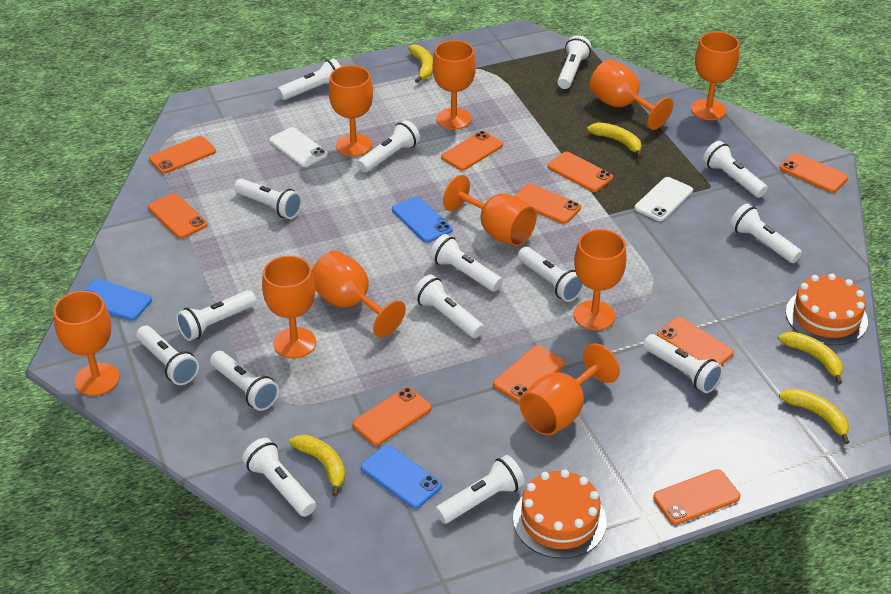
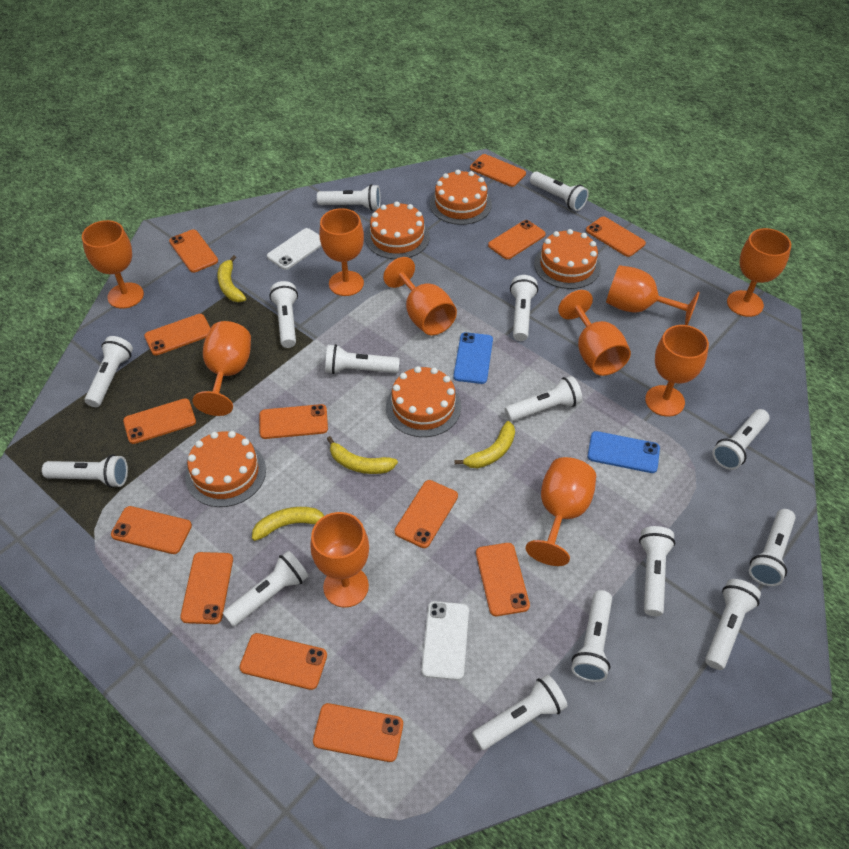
blue phone: [83,279,152,321] [361,445,442,509] [392,196,452,243] = 3 -> [453,332,493,384] [588,431,660,473] = 2
orange cake: [513,469,607,559] [786,273,868,345] = 2 -> [185,431,266,507] [365,202,430,259] [386,366,461,437] [430,170,492,225] [534,229,601,289] = 5
orange phone: [148,193,208,239] [149,136,216,174] [353,387,432,446] [441,131,503,171] [493,345,565,403] [515,183,581,224] [548,152,613,192] [653,469,740,525] [657,317,734,365] [780,153,848,193] = 10 -> [111,506,192,554] [123,398,196,444] [144,314,210,355] [169,229,218,273] [180,552,233,624] [240,633,327,690] [260,404,328,439] [313,703,403,762] [395,480,458,548] [470,154,526,187] [476,543,530,616] [488,220,546,259] [586,217,646,257] = 13
yellow banana: [289,435,345,496] [408,45,433,83] [587,122,642,158] [778,332,843,384] [779,388,849,444] = 5 -> [217,255,246,302] [252,507,324,541] [327,436,398,474] [454,421,515,468] = 4

